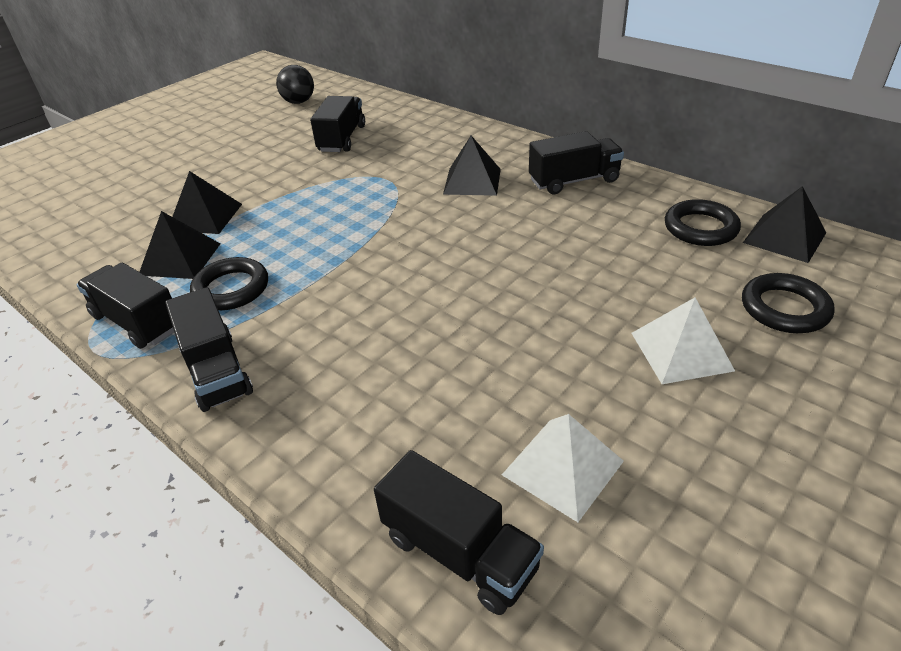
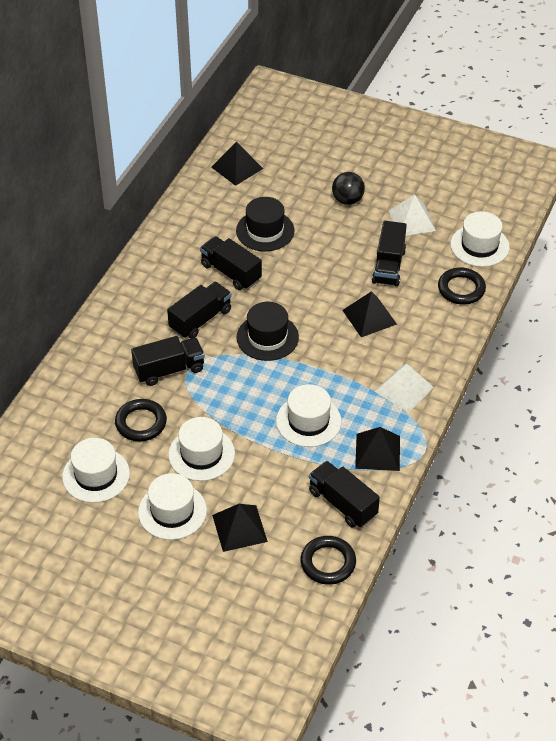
black hat: none = 0 -> [236,197,294,251] [236,302,299,361] = 2
white hat: none = 0 -> [62,438,130,503] [138,473,207,540] [168,417,235,481] [276,384,341,447] [450,211,510,267] = 5

